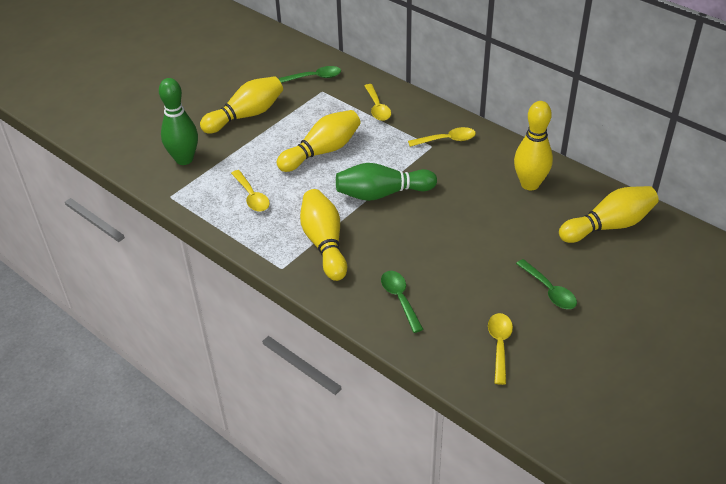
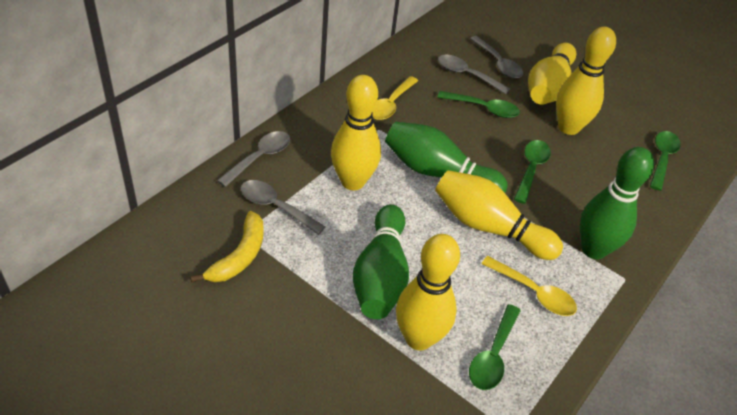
green bowling pin: [159,78,198,165] [336,163,437,201] = 2 -> [353,204,409,319] [385,122,508,193] [580,147,654,259] = 3
green spoon: [279,66,341,83] [381,271,424,333] [516,259,577,309] = 3 -> [437,91,520,118] [469,304,521,390] [514,140,551,204] [650,131,681,191] = 4
grey spoon: none = 0 -> [217,131,290,187] [241,180,325,235] [438,55,510,94] [470,36,523,79] = 4
yellow banana: none = 0 -> [190,211,264,282] = 1
yellow spoon: [231,170,270,212] [365,84,391,121] [408,127,476,147] [488,313,513,385] = 4 -> [372,76,418,120] [481,256,577,316] = 2

